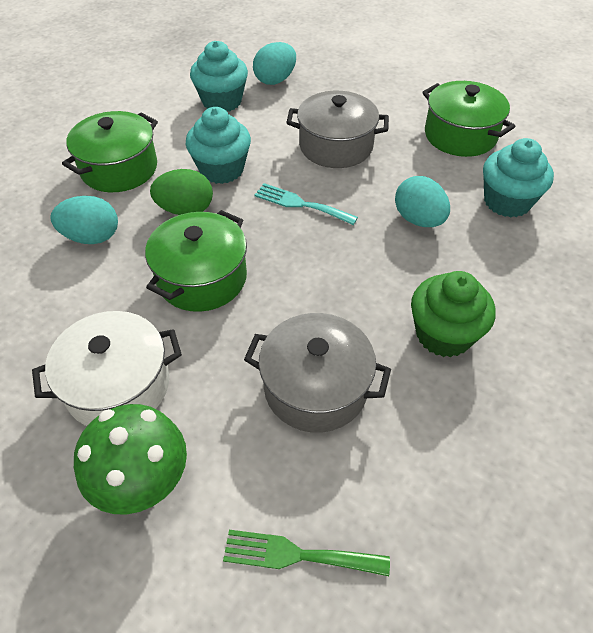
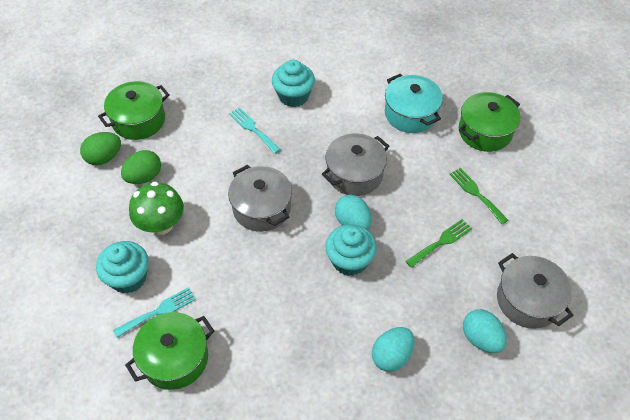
green cupcake: [411,271,495,357] = 1 -> none = 0
green egg: [150,169,213,215] = 1 -> [80,132,121,165] [121,150,161,184] = 2
green fork: [223,530,390,576] = 1 -> [406,219,472,268] [449,168,508,224] = 2
grey pot: [244,313,391,433] [286,91,389,168] = 2 -> [228,165,292,232] [322,133,389,196] [497,253,574,329] = 3
turquoise fork: [254,183,358,225] = 1 -> [113,287,196,338] [229,107,281,154] = 2
turquoise pot: none = 0 -> [385,74,443,133] = 1
white pot: [32,311,182,426] = 1 -> none = 0

